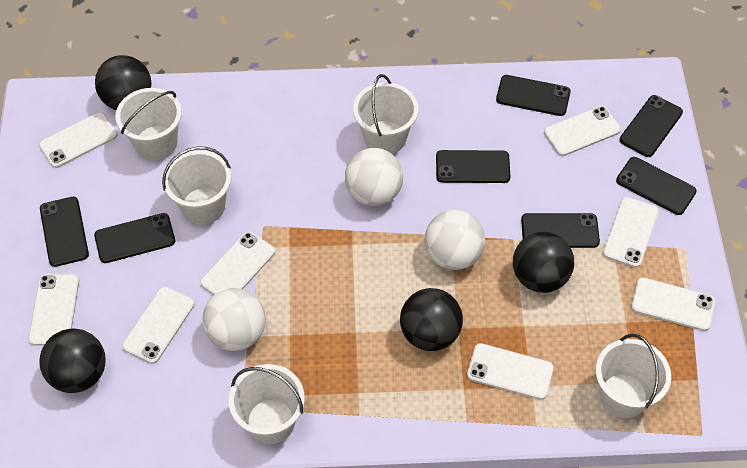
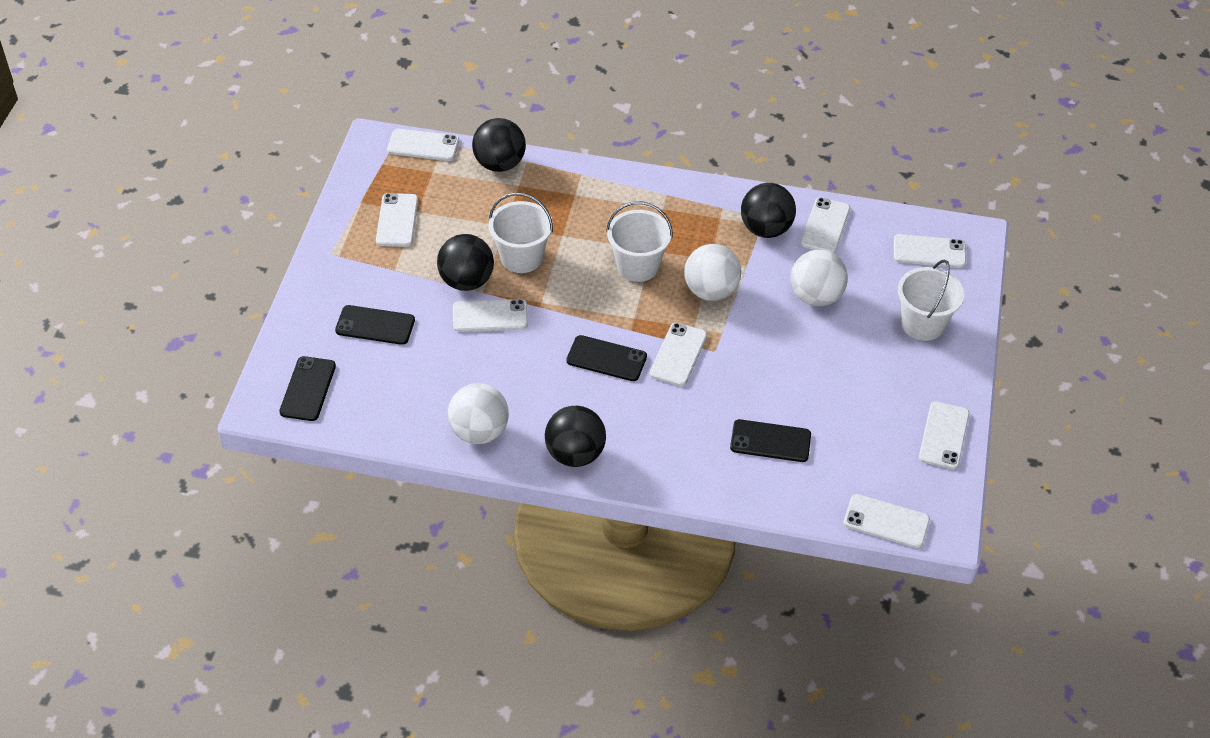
black phone: [40,197,89,267] [94,213,175,263] [436,150,510,183] [496,75,571,116] [521,213,600,248] [616,157,697,215] [619,95,683,157] = 7 -> [279,356,336,421] [335,305,415,345] [566,335,647,381] [730,419,811,462] = 4
white bucket: [115,88,182,160] [162,146,231,225] [229,364,305,444] [353,74,418,154] [596,334,671,418] = 5 -> [489,192,553,273] [606,201,673,282] [898,259,964,341] = 3

